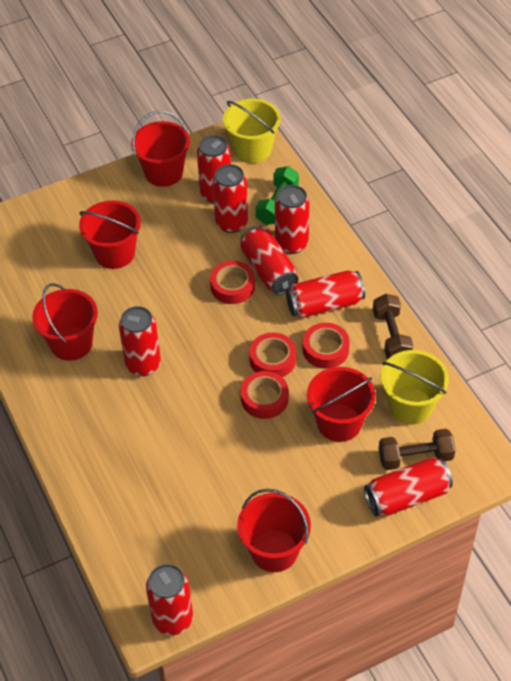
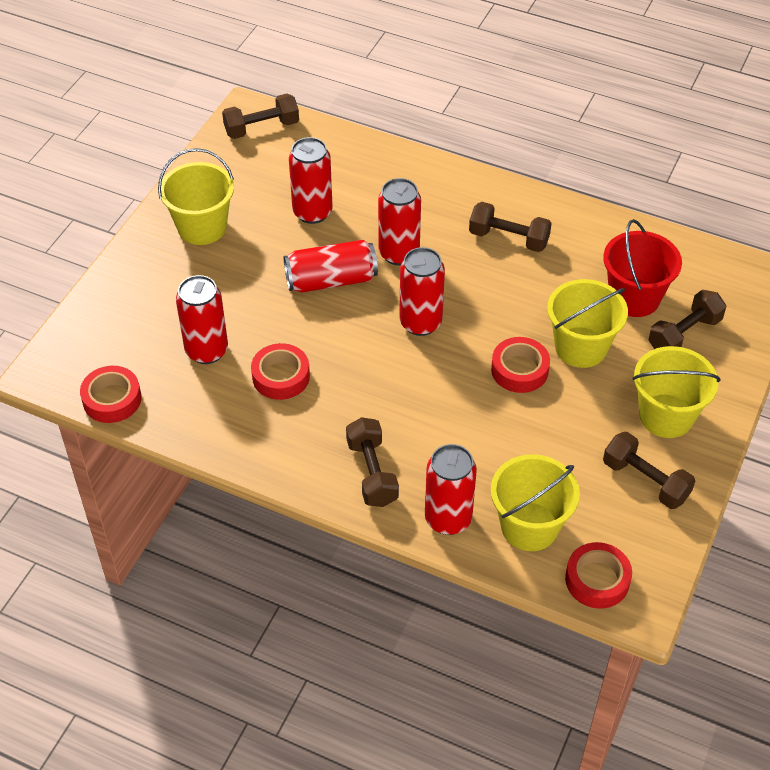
brown dumbbell: [373,294,413,359] [379,429,456,470] = 2 -> [222,93,299,139] [346,417,399,507] [469,202,552,252] [603,432,695,509] [648,290,726,349] = 5
green dumbbell: [256,166,299,225] = 1 -> none = 0
red bucket: [32,283,98,361] [79,200,141,269] [131,111,190,187] [237,489,311,572] [307,367,376,442] = 5 -> [603,219,682,317] = 1
red can: [119,306,161,376] [146,564,193,635] [197,135,231,203] [213,164,248,233] [240,226,299,295] [275,185,309,254] [286,270,365,318] [364,457,453,517] = 8 -> [176,275,228,364] [284,240,378,293] [289,137,332,224] [378,178,421,266] [399,247,445,336] [425,444,477,535] = 6
yellow bucket: [223,99,281,163] [381,350,449,424] = 2 -> [158,148,234,245] [490,454,580,551] [547,279,628,368] [633,346,721,438] = 4

